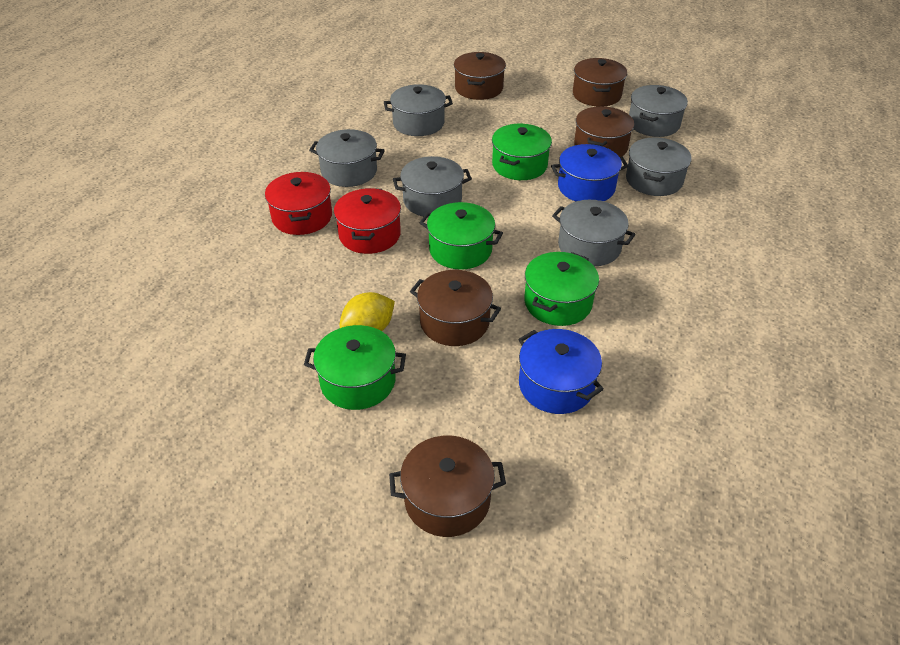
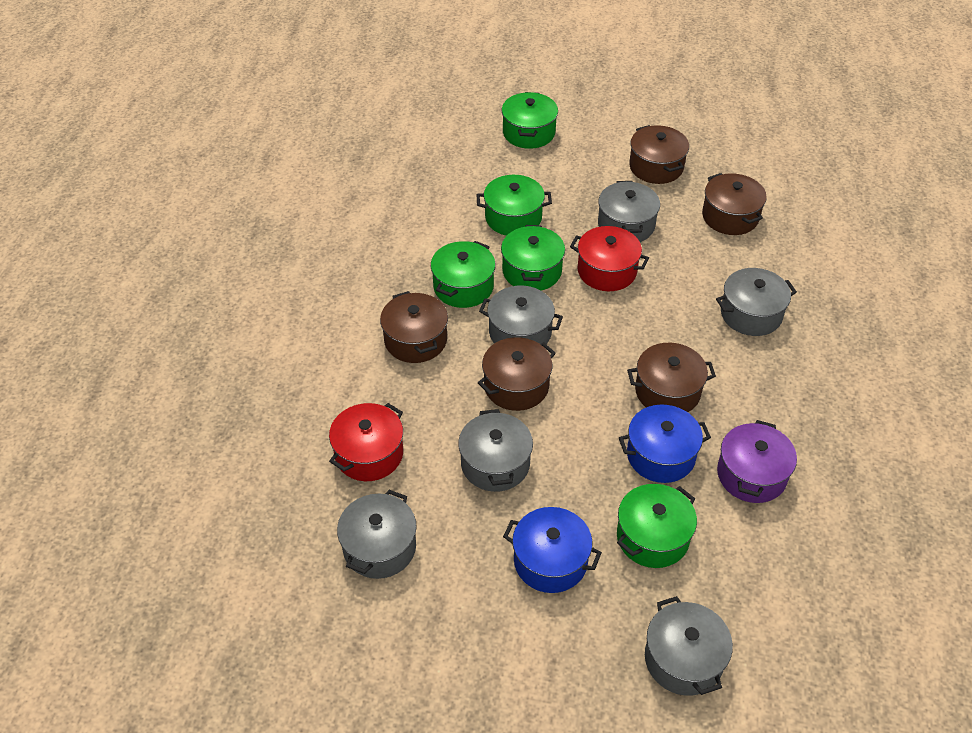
green pot: [304,325,406,410] [419,202,503,270] [492,124,552,180] [524,252,599,326] = 4 -> [431,241,496,308] [477,175,552,236] [501,225,565,291] [502,92,558,149] [617,484,697,568] = 5
purple pot: none = 0 -> [717,420,797,503] = 1
yellow lemon: [339,292,395,331] = 1 -> none = 0

